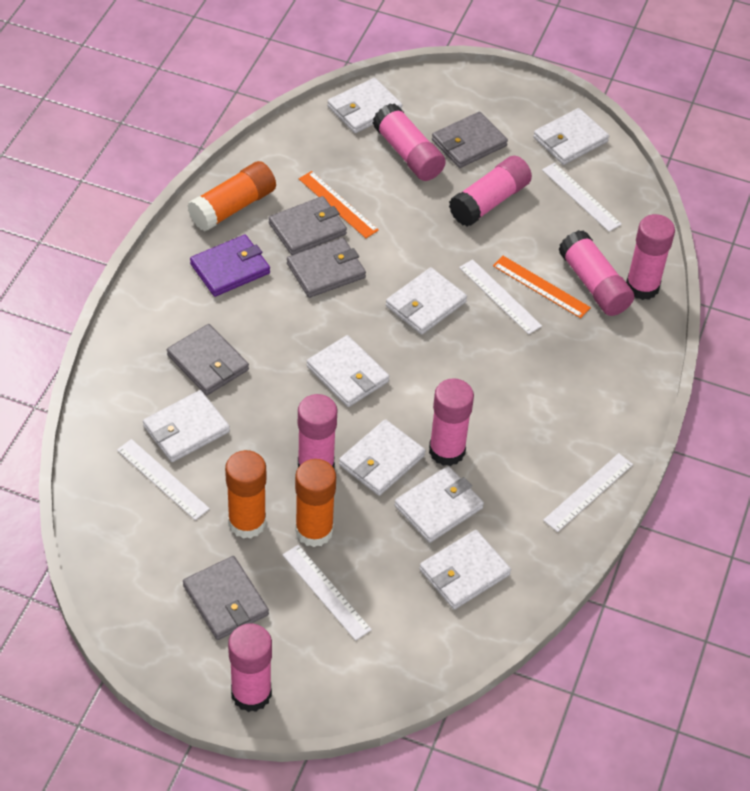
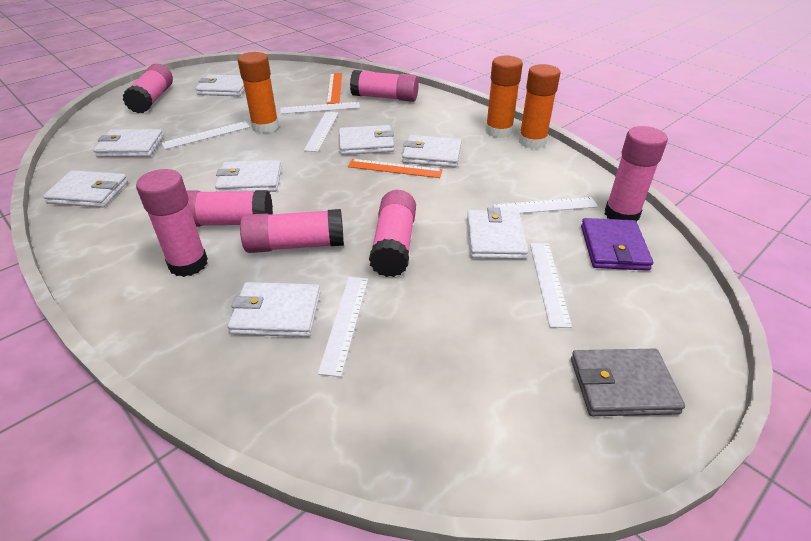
grey wallet: [167,324,249,395] [183,556,269,640] [269,196,347,255] [287,238,366,298] [432,112,508,168] = 5 -> [571,349,685,416] = 1
white ruler: [117,439,210,520] [282,545,372,641] [459,259,542,334] [542,163,622,232] [543,453,633,532] = 5 -> [161,121,250,150] [281,102,360,114] [304,111,339,152] [318,277,368,377] [493,197,598,213] [530,243,572,328] = 6

